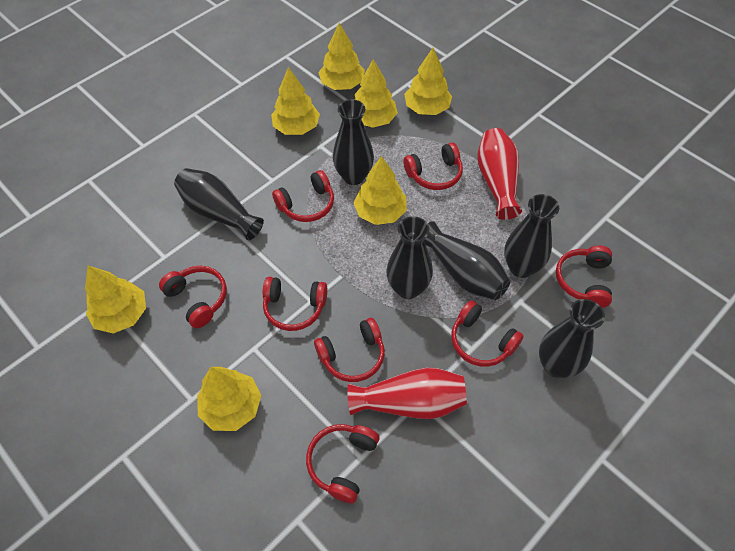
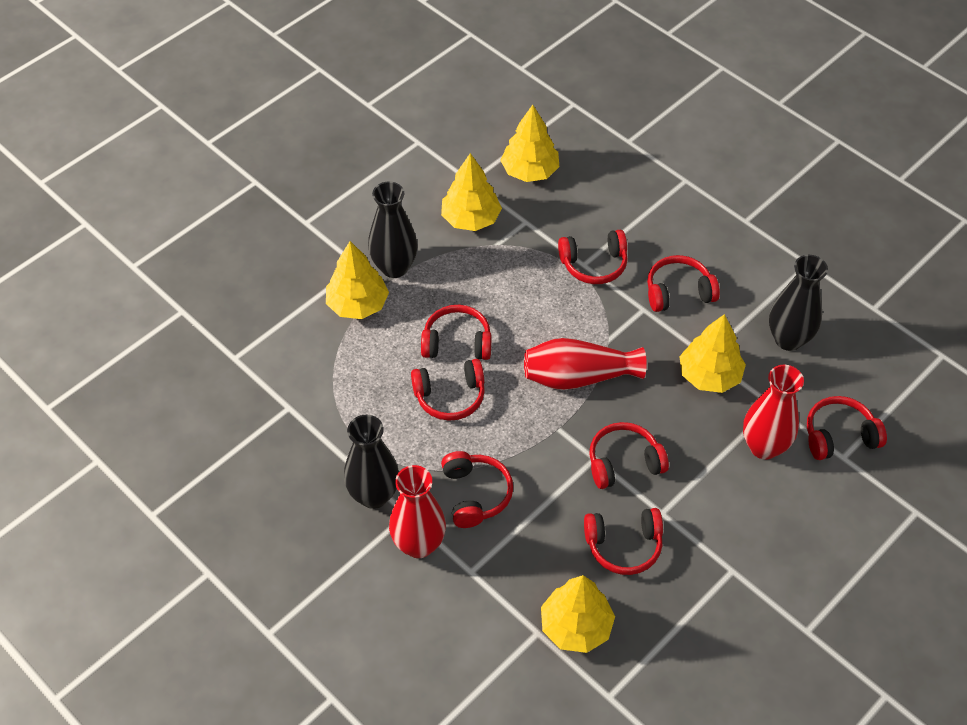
black vase: [174,168,264,240] [333,99,374,185] [386,216,433,299] [424,221,510,300] [504,194,559,278] [539,299,605,378] = 6 -> [344,415,399,509] [368,181,418,278] [769,255,828,351] = 3
red vase: [347,368,467,419] [477,128,522,220] = 2 -> [389,465,446,558] [524,338,647,390] [743,365,804,460] = 3
yellow tree: [85,266,146,334] [197,367,262,431] [271,67,320,135] [318,23,365,90] [354,59,398,128] [354,156,407,225] [404,48,452,115] = 7 -> [326,241,389,319] [441,153,502,231] [500,105,559,182] [541,575,615,653] [679,314,746,393] = 5

